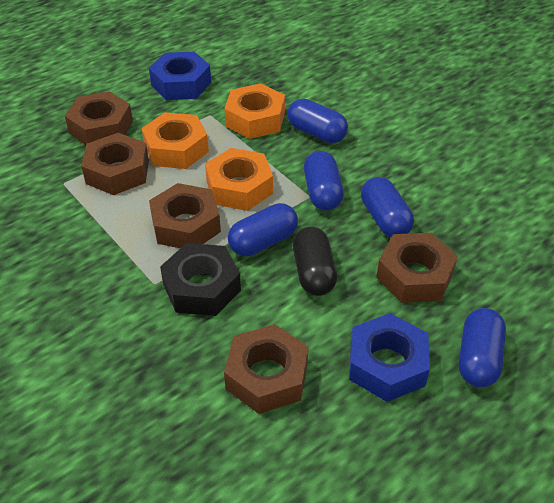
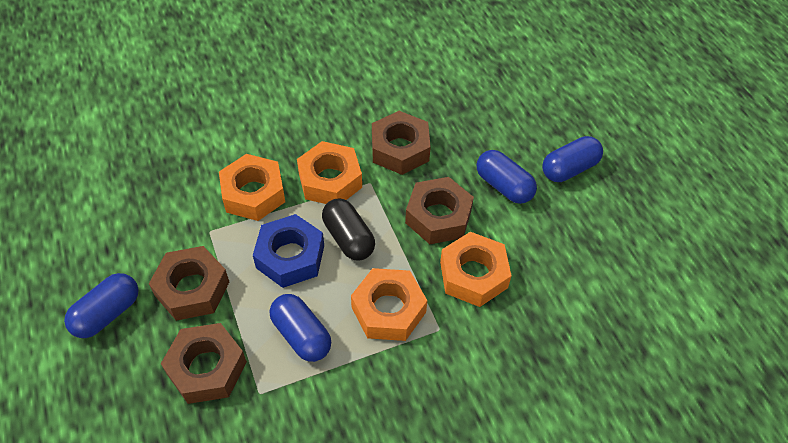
black nut: [160,243,241,316] = 1 -> none = 0
blue capsule: [228,203,298,256] [287,99,348,143] [304,151,344,210] [361,177,414,237] [459,308,506,388] = 5 -> [64,273,139,338] [270,294,331,362] [477,150,537,204] [542,136,603,182] = 4
blue nut: [149,51,211,100] [349,313,430,402] = 2 -> [253,214,324,288] = 1
brown nut: [65,91,133,145] [81,133,149,195] [149,183,221,248] [224,324,308,414] [376,233,458,303] = 5 -> [149,246,229,321] [161,323,247,404] [372,111,431,175] [405,177,474,244] = 4
orange nut: [141,112,209,169] [205,148,273,211] [224,83,285,139] = 3 -> [219,154,285,221] [297,141,362,204] [351,268,428,341] [440,232,512,307] = 4

